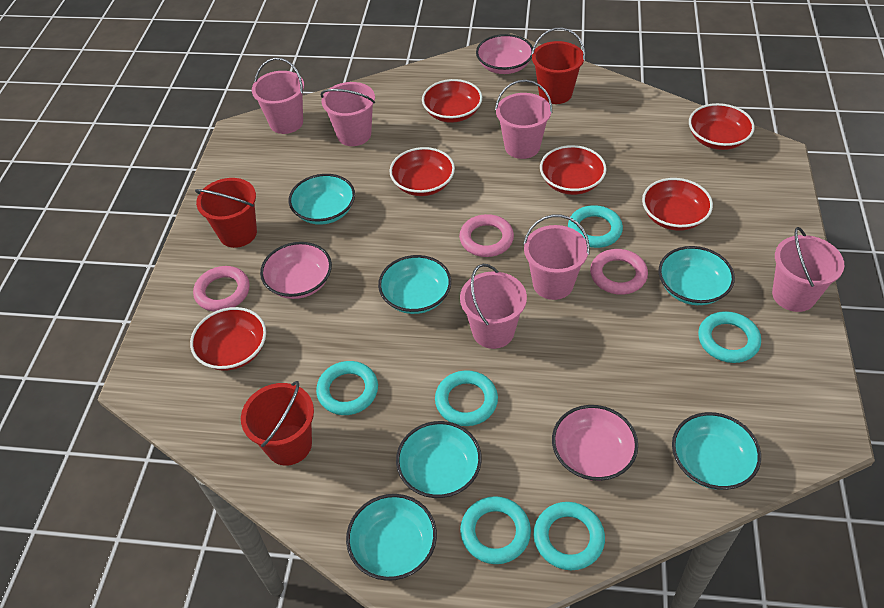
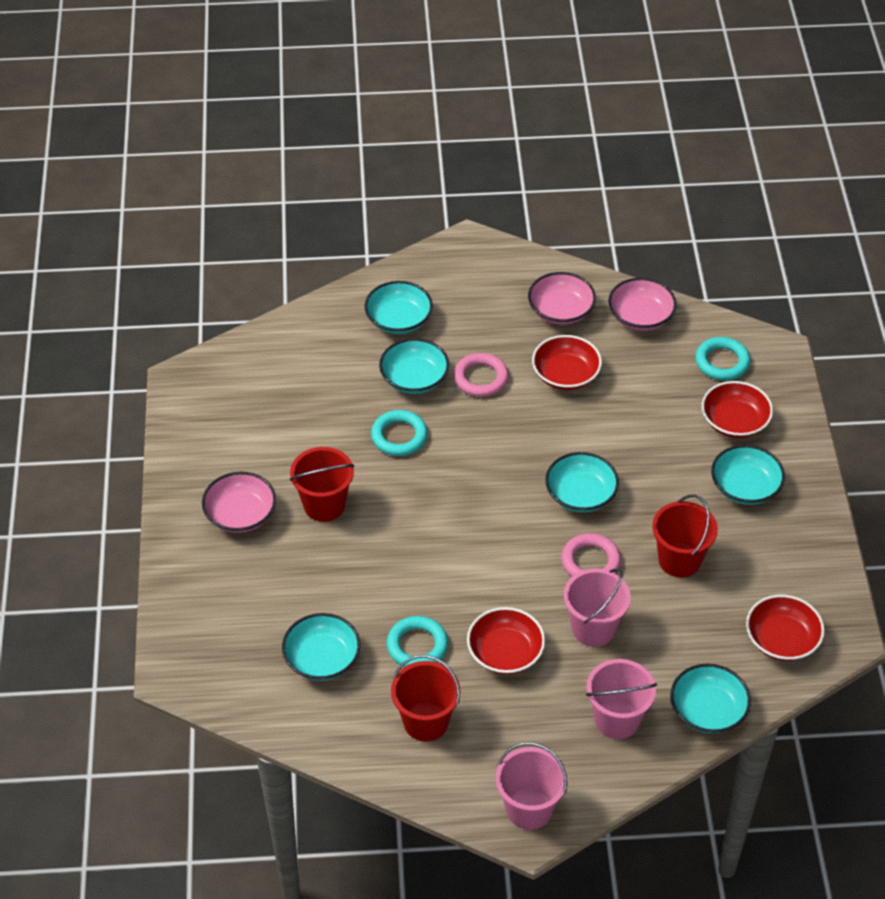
pink bucket: [252,58,304,134] [320,82,375,146] [460,264,527,349] [495,80,552,159] [523,214,590,300] [772,227,844,312] = 6 -> [496,742,567,830] [564,568,631,647] [586,659,657,739] = 3
pink ring: [193,266,250,312] [459,214,514,257] [590,249,648,295] = 3 -> [454,353,509,397] [561,533,621,577] = 2
red bowl: [190,307,266,371] [389,147,455,196] [422,79,482,123] [540,145,607,195] [642,178,713,231] [689,103,755,150] = 6 -> [467,607,545,674] [532,335,602,390] [702,381,773,438] [746,595,825,661] = 4
turquoise ring: [316,361,378,415] [435,370,498,426] [460,496,531,564] [534,502,605,570] [568,205,623,248] [698,311,761,363] = 6 -> [371,410,428,456] [387,616,448,667] [696,337,751,380] = 3

